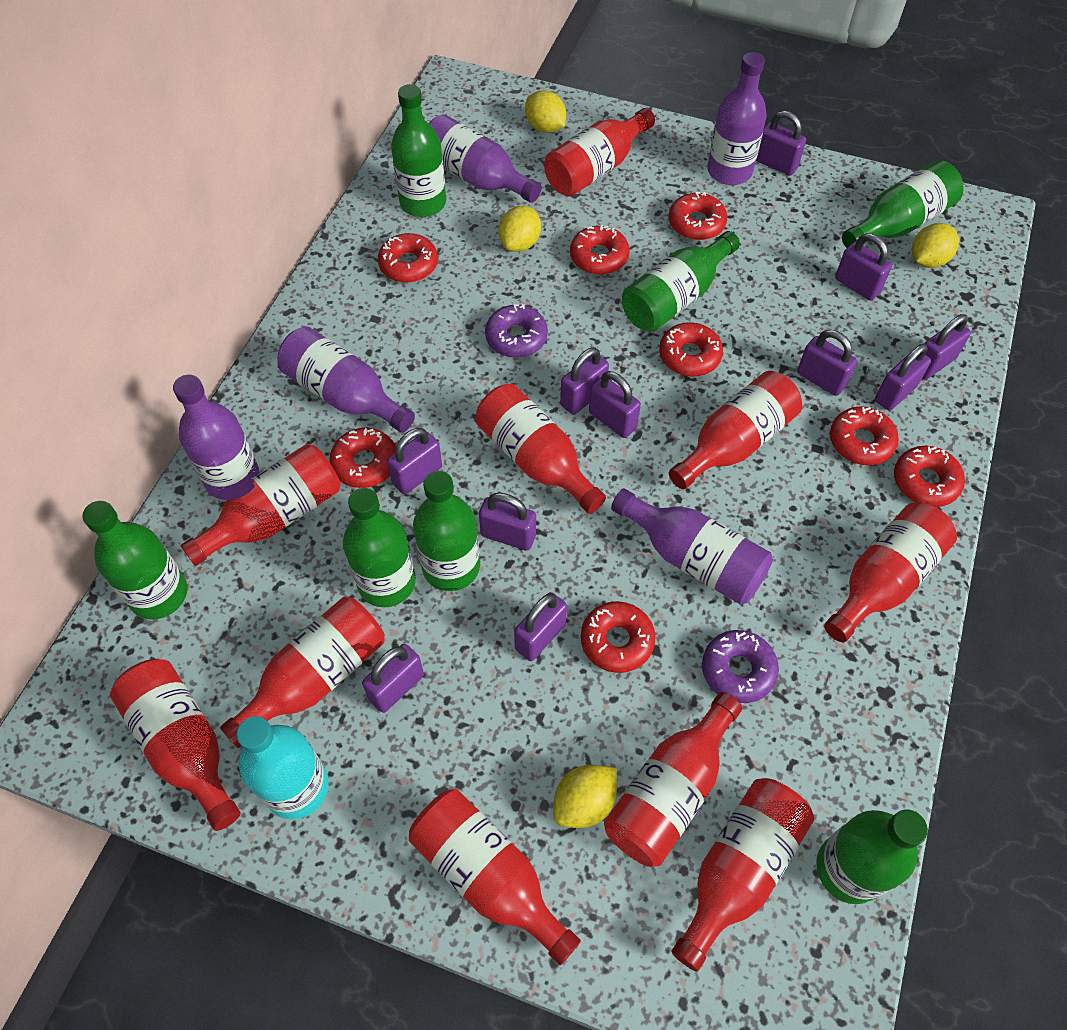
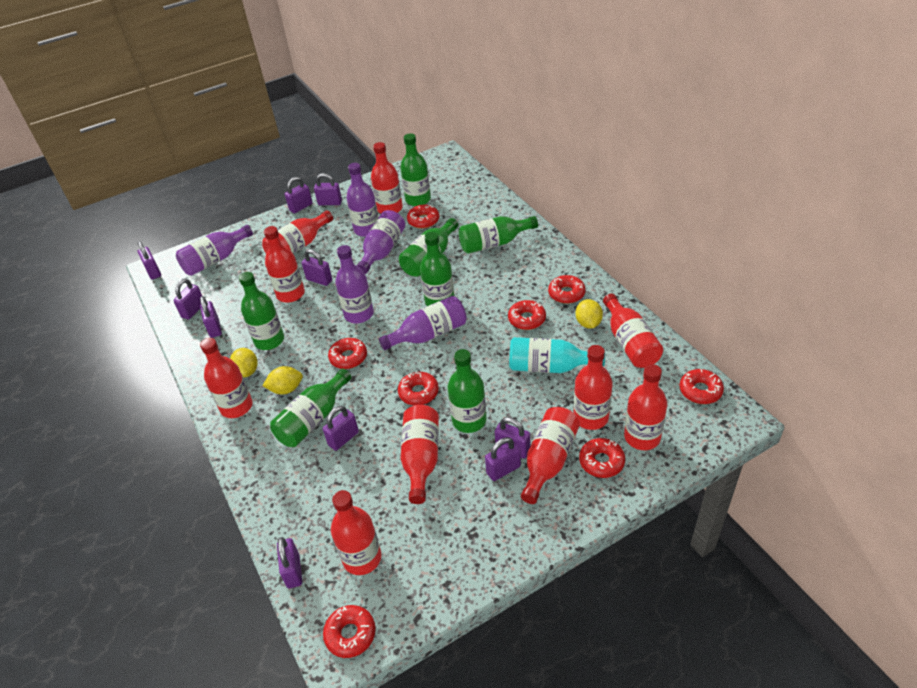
purple donut: [485,304,548,358] [702,630,779,703] = 2 -> none = 0
purple padlock: [362,644,424,713] [387,428,442,494] [479,493,536,551] [514,592,567,661] [560,347,609,415] [589,371,641,438] [756,111,806,176] [797,330,857,396] [835,233,892,301] [875,344,931,411] [923,314,971,380] = 11 -> [138,241,161,280] [173,278,202,320] [200,296,222,338] [277,537,302,588] [285,177,313,213] [302,249,332,286] [314,173,342,205] [323,406,359,451] [485,437,521,481] [495,417,530,459] = 10
yellow lemon: [499,206,541,252] [525,90,566,133] [554,765,617,828] [912,223,959,268] = 4 -> [230,348,258,378] [263,366,303,394] [576,299,603,328] = 3

